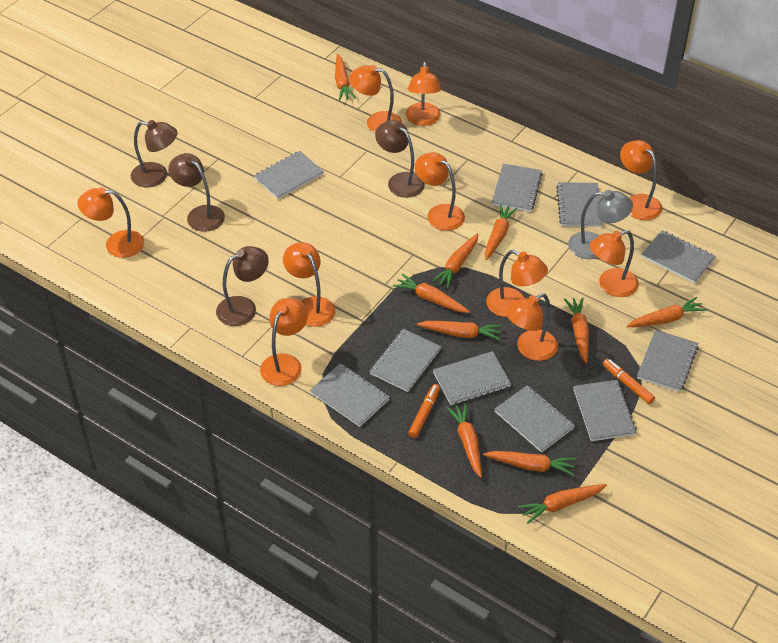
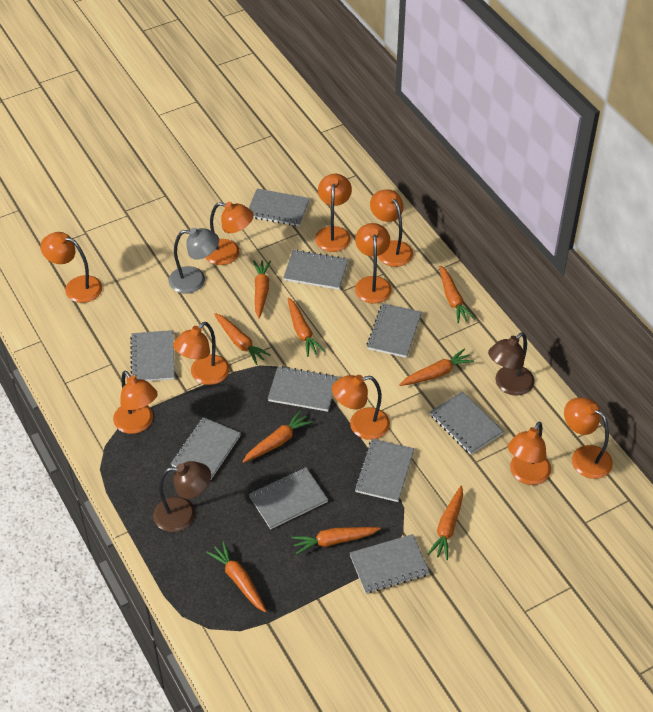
brown lamp: [130,120,178,187] [168,153,225,232] [216,246,269,326] [375,120,425,198] = 4 -> [153,461,211,532] [488,332,534,396] = 2
orange carrot: [335,54,356,101] [393,274,470,313] [417,321,502,340] [431,233,479,289] [446,403,482,478] [483,451,576,476] [485,204,518,260] [518,484,607,524] [564,297,589,363] [627,297,706,327] = 10 -> [206,541,266,612] [214,313,271,365] [242,410,313,463] [253,260,271,319] [288,298,325,357] [291,527,381,555] [399,349,474,386] [428,486,463,560] [440,265,475,323] = 9
orange marker: [408,384,440,438] [603,359,655,404] = 2 -> none = 0

